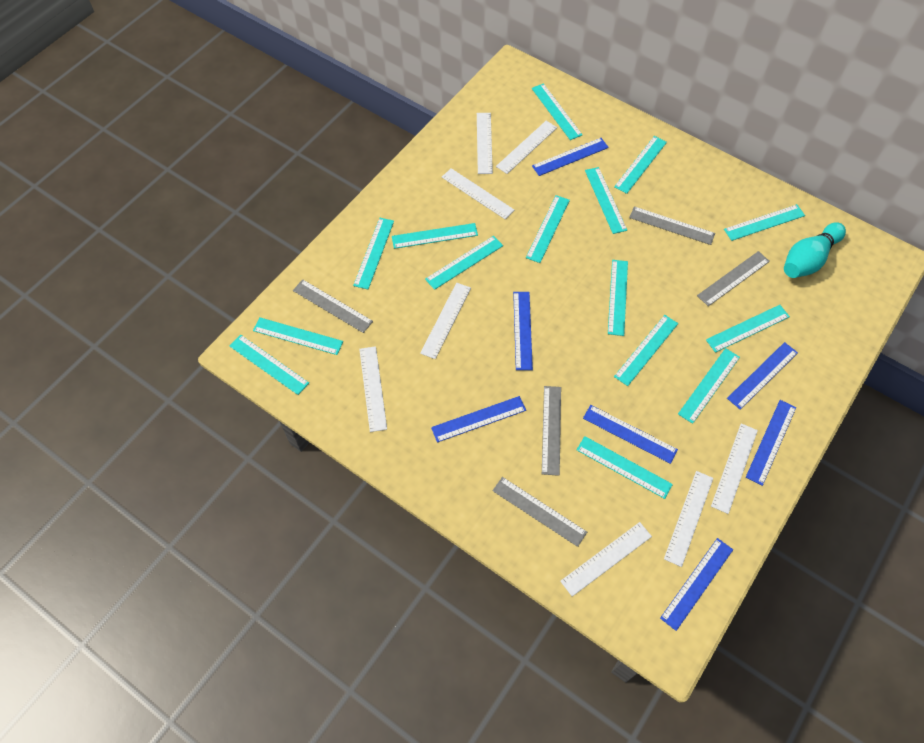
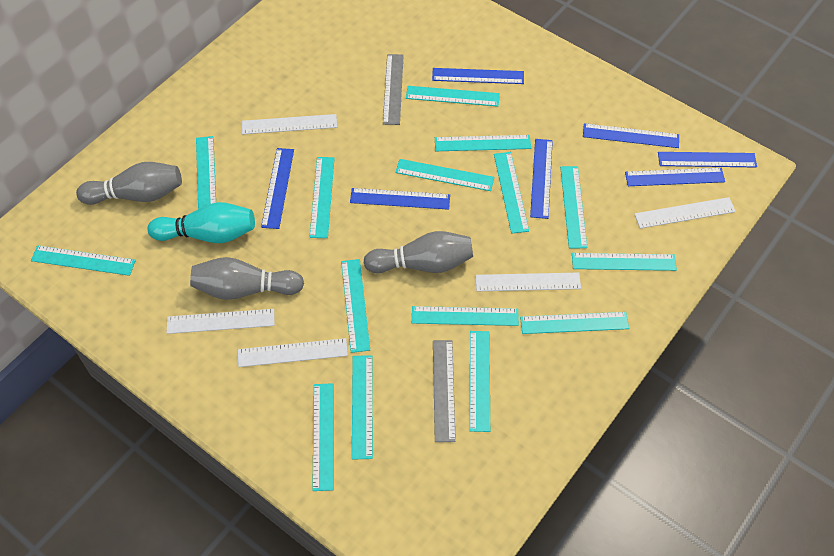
grey bowling pin: none = 0 -> [76,162,182,205] [190,257,304,300] [364,231,473,273] = 3
grey ruler: [293,279,373,333] [492,477,587,547] [542,386,561,476] [629,206,715,245] [697,251,770,306] = 5 -> [383,54,404,125] [433,340,456,442] = 2
white ruler: [359,346,387,432] [420,283,471,359] [442,168,514,219] [477,113,493,174] [496,121,557,174] [560,522,652,597] [664,471,713,567] [711,423,758,514] = 8 -> [167,309,275,334] [238,338,348,367] [242,114,337,135] [475,272,581,291] [635,197,736,229] = 5

